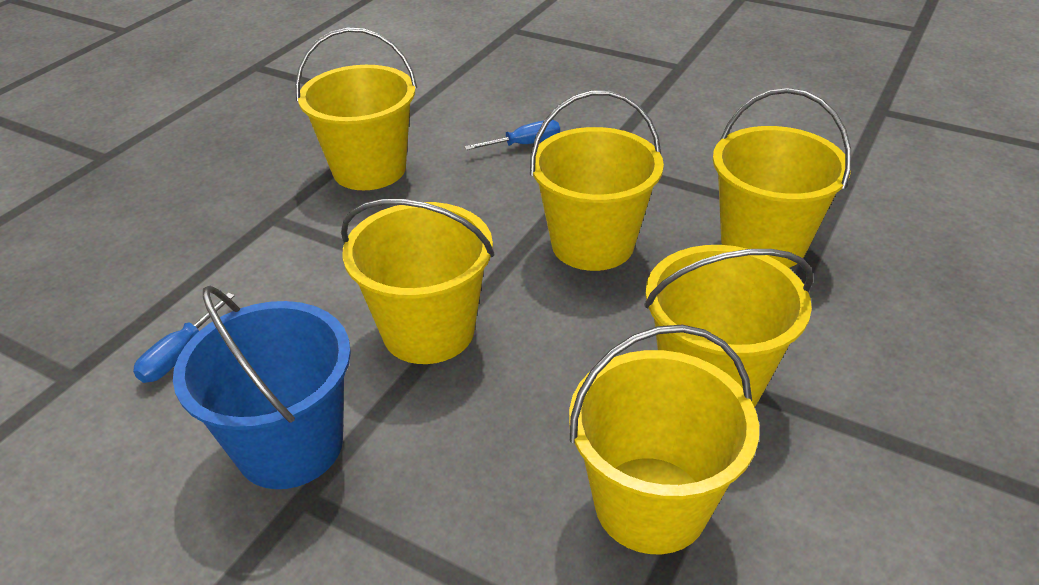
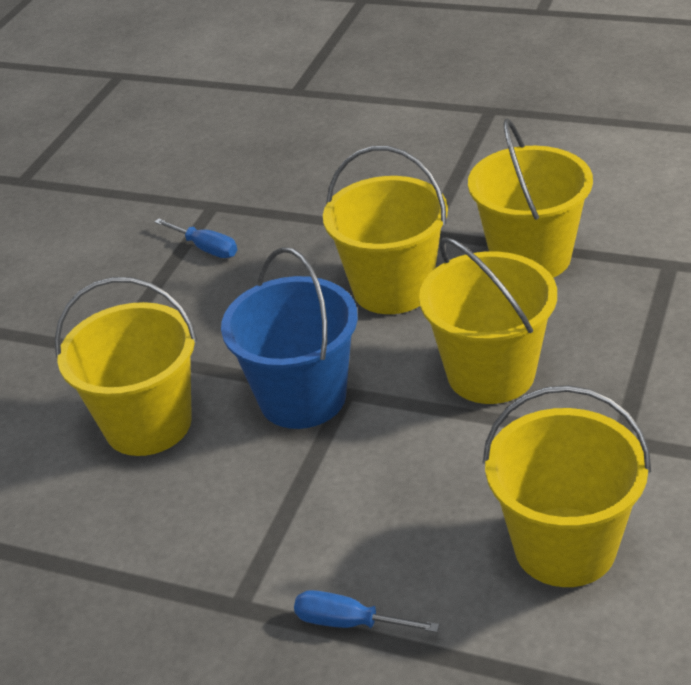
yellow bucket: [295,27,417,190] [341,199,494,364] [530,90,664,271] [569,325,759,554] [644,245,813,407] [713,88,851,268] = 6 -> [55,277,198,456] [323,146,448,314] [419,237,557,404] [468,118,593,278] [483,385,651,587] = 5

